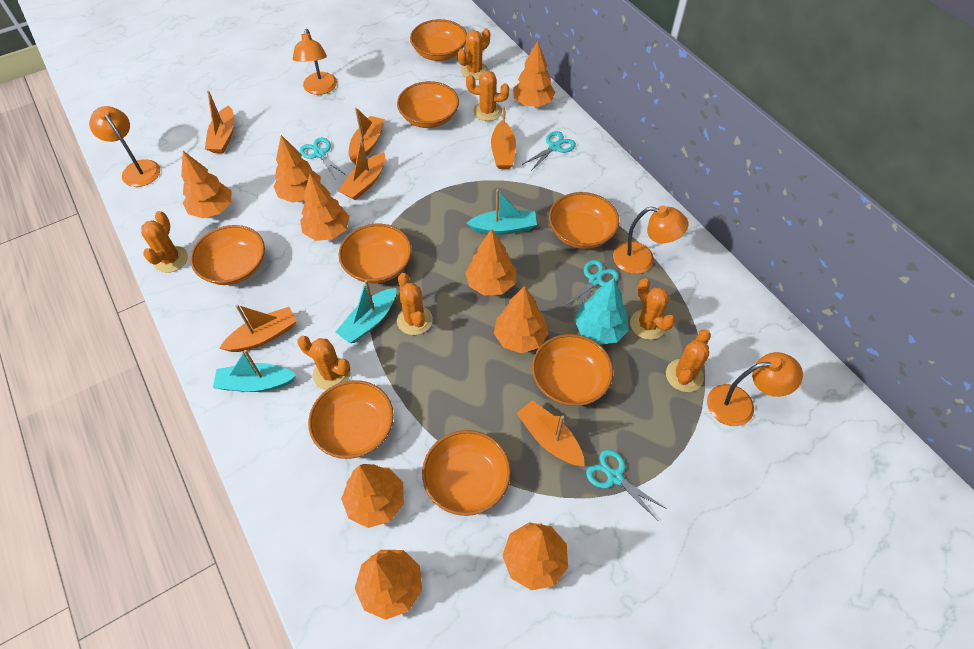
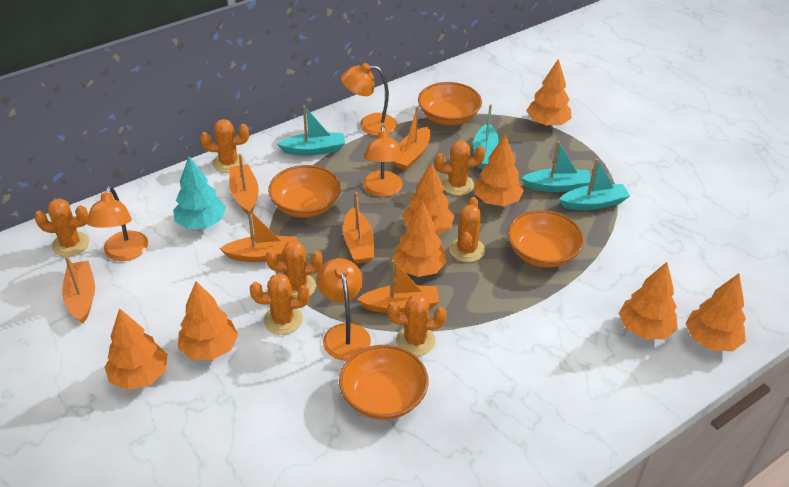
orange bowl: [190,225,265,285] [308,380,394,459] [338,224,412,284] [397,81,459,128] [410,19,467,61] [422,430,511,516] [532,334,613,406] [549,192,619,249] = 8 -> [268,165,341,218] [339,345,429,420] [418,82,482,125] [507,210,584,268] = 4
orange tree: [181,151,231,218] [273,135,321,203] [300,174,349,241] [341,464,404,528] [355,550,422,620] [465,229,517,296] [494,286,548,353] [502,522,568,590] [513,41,555,107] = 9 -> [104,308,167,390] [178,281,238,360] [392,201,447,277] [403,162,454,235] [474,134,524,206] [526,59,572,127] [619,262,678,339] [685,274,746,351] = 8
turquoise boat: [213,350,297,392] [336,280,396,343] [467,189,537,235] = 3 -> [277,105,345,156] [473,105,500,169] [521,141,591,192] [559,159,630,210] = 4
turquoise scissors: [300,137,346,180] [522,131,576,171] [564,260,619,315] [586,449,667,521] = 4 -> none = 0

